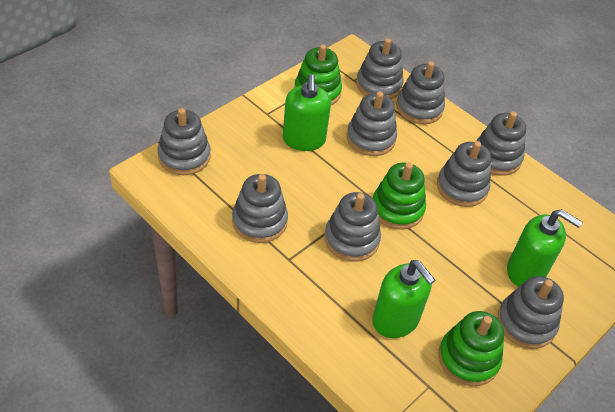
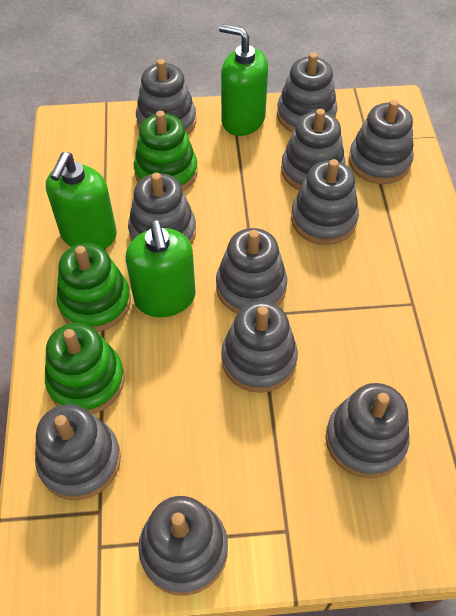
grey stacking toy: [157,108,211,175] [232,174,288,243] [324,192,381,261] [347,91,397,156] [356,38,404,99] [396,61,445,124] [437,141,491,207] [476,111,526,176] [497,276,564,349] = 9 -> [35,404,121,500] [128,173,196,244] [136,59,196,135] [138,496,228,596] [216,228,287,314] [221,301,298,393] [277,53,337,133] [281,109,345,190] [291,159,359,245] [325,383,410,478] [349,100,414,184] = 11

